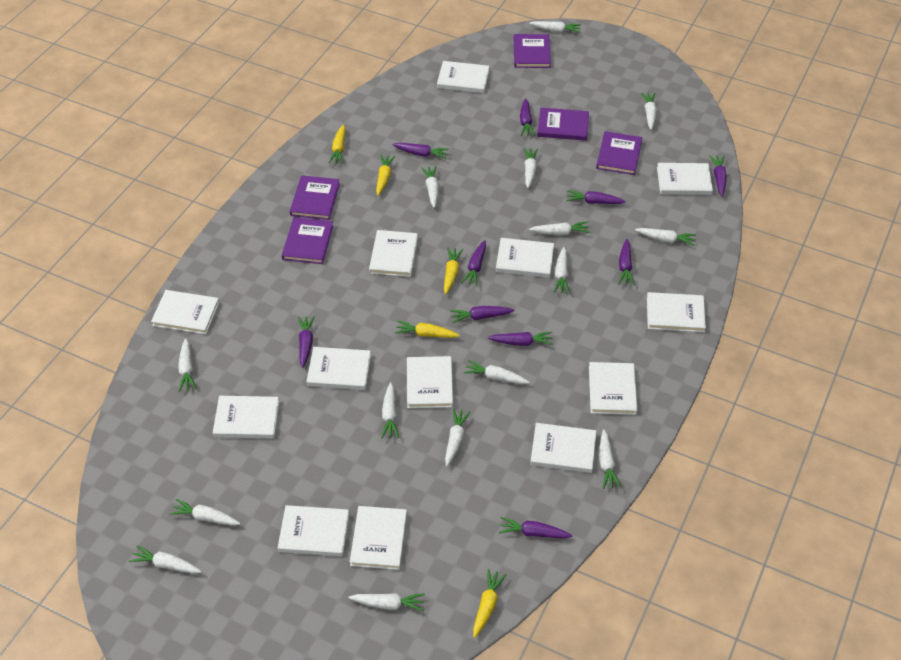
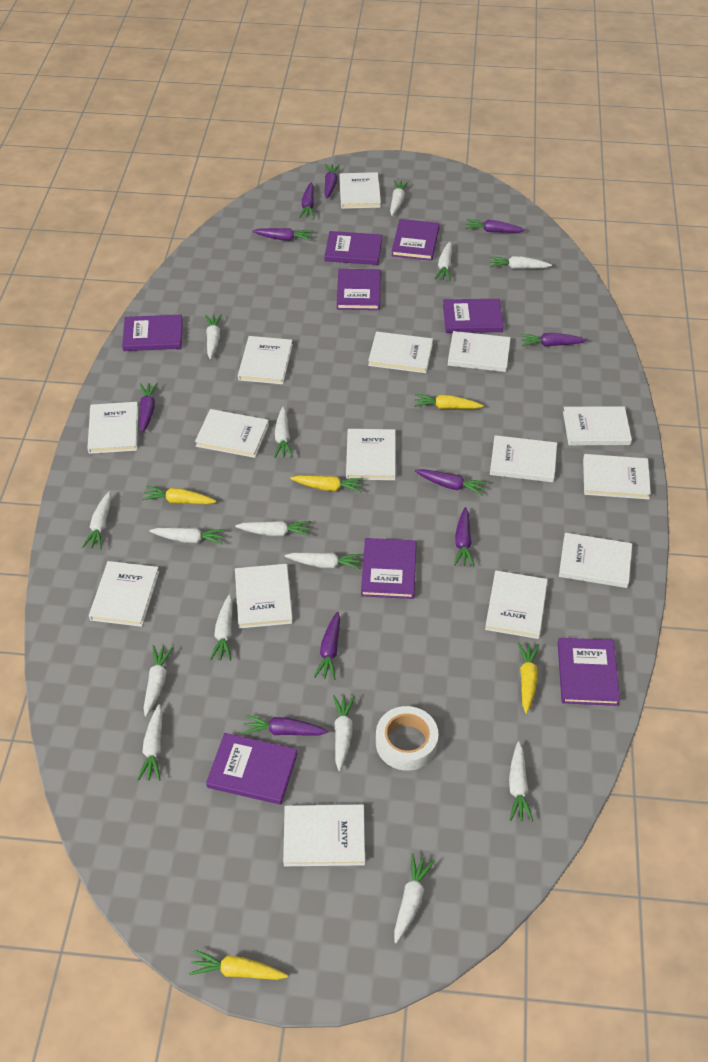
purple book: [282,217,334,264] [290,175,340,220] [514,34,551,68] [537,108,589,141] [596,131,642,175] = 5 -> [122,315,183,351] [206,733,298,805] [324,231,382,265] [337,269,381,310] [361,538,417,599] [391,219,440,261] [443,299,504,333] [558,638,620,706] = 8
white book: [151,290,220,334] [213,396,279,438] [278,505,349,556] [306,347,371,390] [350,506,407,570] [369,230,418,277] [407,356,453,408] [437,61,489,93] [496,238,554,278] [530,423,596,473] [589,362,638,415] [647,292,706,332] [657,163,713,195] = 13 -> [87,402,138,454] [89,561,159,627] [195,409,269,458] [235,564,293,628] [238,336,293,384] [283,804,365,866] [339,172,381,209] [346,429,395,480] [368,331,433,373] [448,331,511,372] [485,570,548,639] [490,435,557,482] [559,533,632,588] [563,406,632,445] [583,454,651,499] = 15
white tape: none = 0 -> [376,706,439,771] = 1

